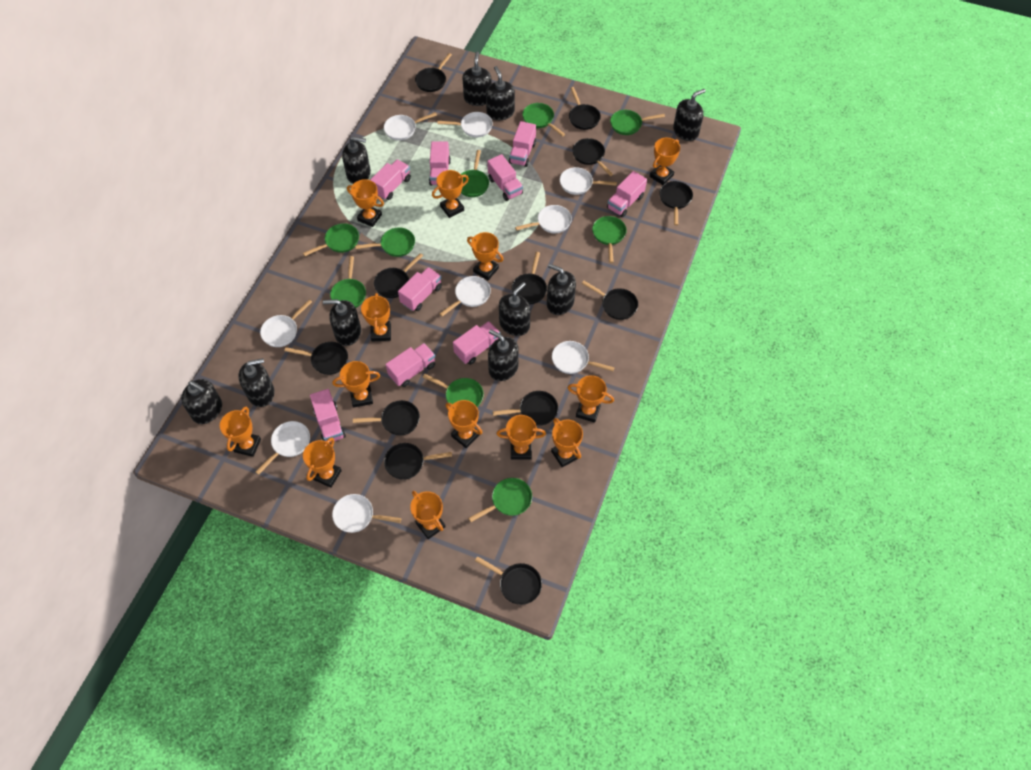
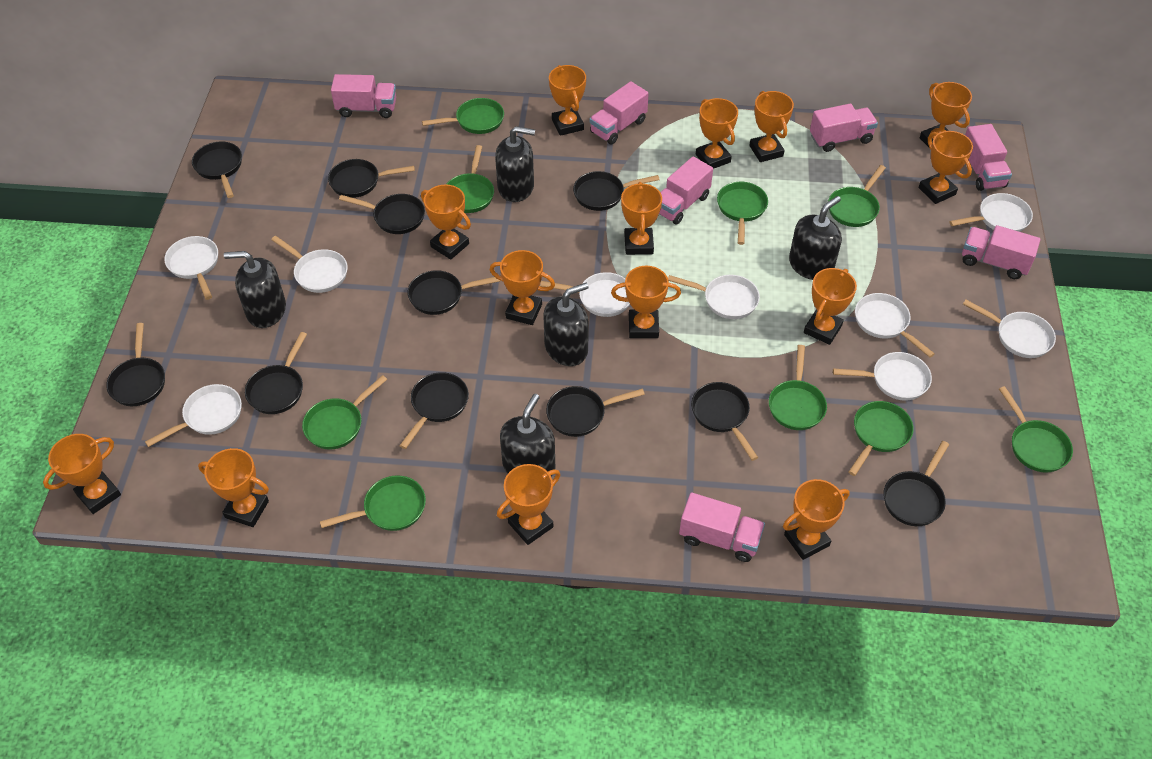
black pan: [284,342,348,375] [353,400,420,436] [374,253,423,298] [384,443,452,480] [415,53,452,92] [475,556,542,605] [492,391,558,426] [511,252,547,304] [569,87,601,130] [572,138,613,176] [582,281,638,320] [659,181,693,226] = 12 -> [106,323,165,406] [192,142,242,198] [245,332,307,414] [328,159,415,198] [339,194,425,234] [400,372,469,449] [407,270,500,315] [546,386,645,437] [573,171,660,211] [691,382,758,461] [883,441,949,526] = 11
black soap dispenser: [181,379,222,424] [238,358,275,407] [323,299,361,346] [342,136,371,184] [462,51,492,106] [486,66,515,121] [488,329,519,381] [499,282,530,336] [547,264,576,315] [673,89,706,141] = 10 -> [224,251,286,328] [495,126,535,202] [500,394,555,476] [543,283,589,366] [789,196,842,280] = 5
orange trophy: [220,407,261,457] [303,438,342,488] [332,361,380,408] [347,179,384,227] [361,293,391,342] [410,491,446,539] [432,170,469,218] [446,400,483,448] [467,232,504,280] [496,415,546,459] [551,418,583,467] [568,375,614,423] [650,138,680,185] = 13 -> [43,434,121,514] [198,448,269,527] [421,184,471,260] [490,250,555,325] [497,464,560,545] [549,65,586,136] [611,266,681,338] [621,182,662,255] [696,98,738,169] [749,91,794,162] [783,479,850,560] [804,268,857,345] [919,131,973,204] [920,82,972,147] = 14
pink truck: [310,389,346,443] [370,159,411,200] [385,343,435,387] [398,267,442,311] [429,141,451,185] [453,321,500,365] [487,154,523,201] [509,121,536,167] [607,171,647,217] = 9 -> [331,74,396,118] [590,81,649,145] [659,156,713,225] [679,493,765,562] [810,103,878,152] [962,225,1041,279] [965,124,1012,191] = 7

